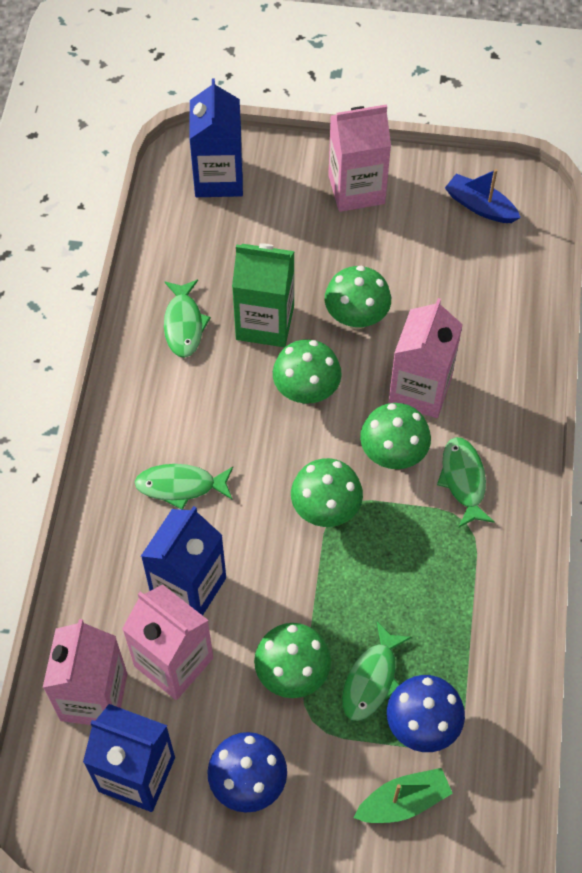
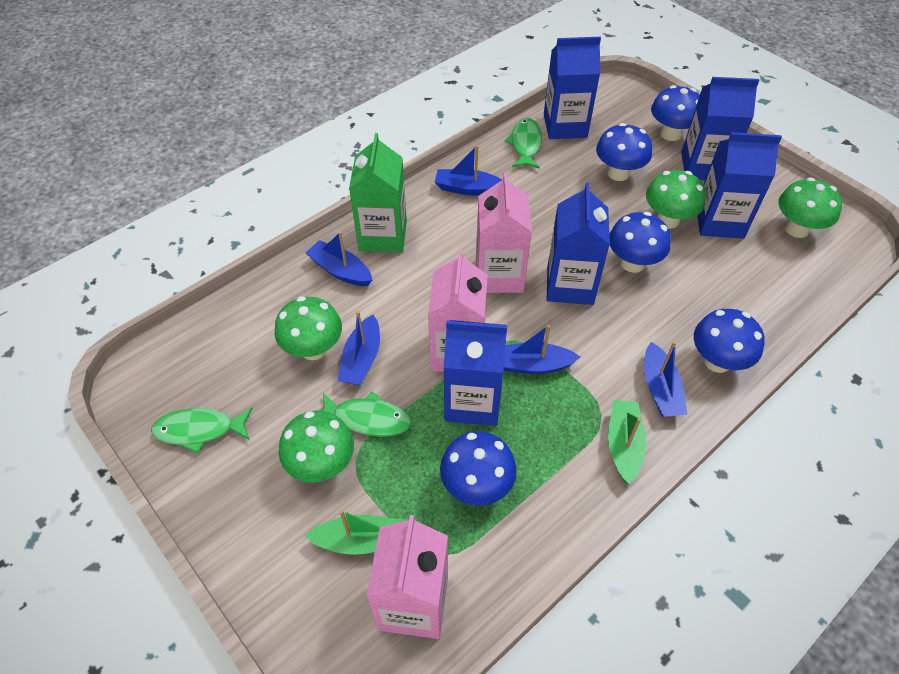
blue boat: [445,169,521,223] = 1 -> [306,231,372,286] [338,311,380,385] [435,145,502,196] [503,325,580,374] [644,341,688,417] = 5
blue carton: [83,704,175,812] [141,506,226,616] [189,78,243,197] = 3 -> [444,320,507,426] [544,37,601,139] [547,182,610,305] [681,77,760,180] [697,132,782,239] = 5
blue mushroom: [207,732,287,813] [387,675,465,752] = 2 -> [440,431,517,506] [596,123,652,181] [609,212,671,273] [651,85,700,141] [694,309,765,373] = 5
green boat: [354,768,453,823] = 1 -> [305,509,406,555] [608,400,646,484] = 2
green fish: [135,464,233,510] [164,280,211,358] [342,622,412,721] [437,437,495,527] = 4 -> [151,407,253,454] [322,392,411,437] [505,118,542,169] = 3
green mushroom: [254,623,331,698] [273,339,342,404] [291,458,363,527] [325,266,391,330] [360,403,431,469] = 5 -> [275,296,342,360] [279,410,354,483] [646,170,706,229] [778,177,842,238] = 4
pink carton: [43,619,127,725] [122,585,213,700] [328,104,391,212] [388,298,463,418] = 4 -> [366,515,448,639] [428,250,488,372] [476,172,532,293] = 3

